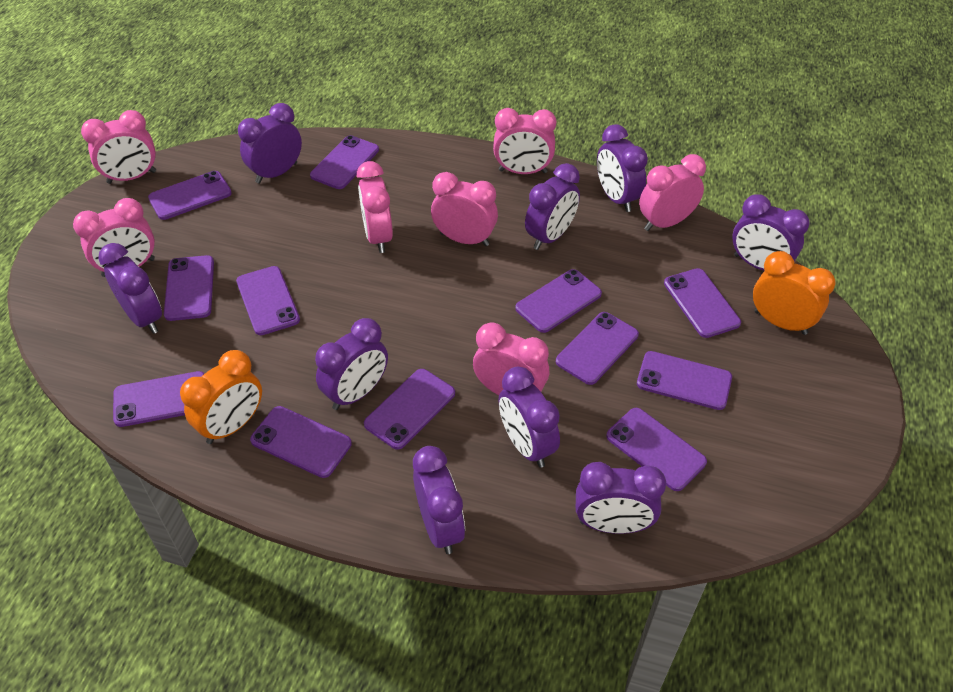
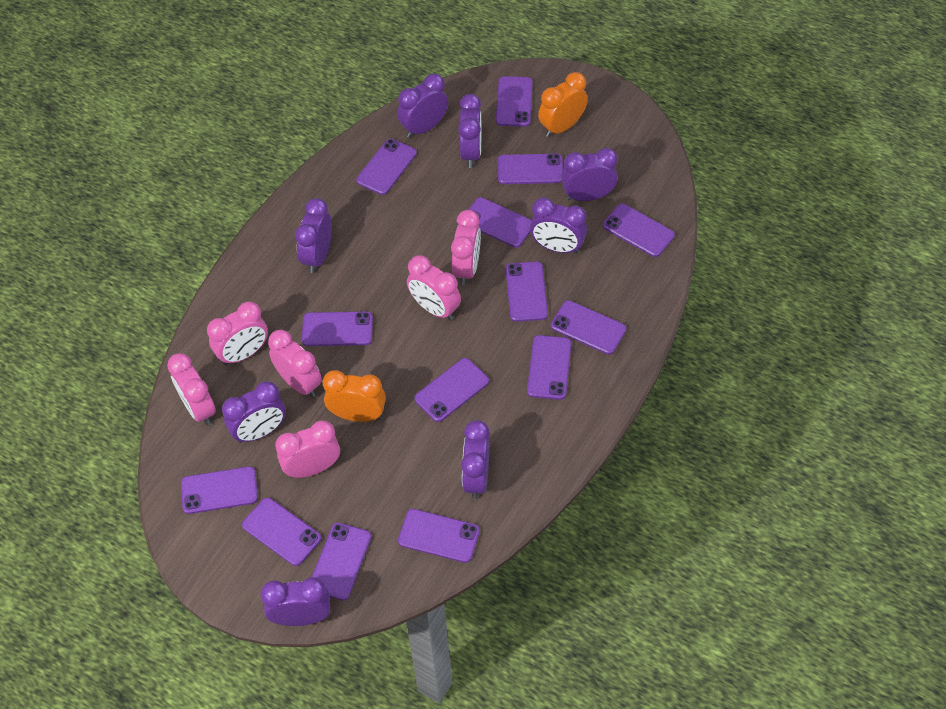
pink clock: [73,198,155,277] [81,110,156,184] [357,161,393,253] [431,172,498,246] [473,322,549,395] [493,108,556,174] [639,154,706,231] = 7 -> [167,353,216,426] [207,301,268,365] [268,330,322,398] [275,420,340,478] [407,255,461,320] [451,210,481,285] = 6
purple clock: [98,243,162,334] [238,103,302,184] [315,318,388,410] [413,446,465,554] [499,367,560,468] [525,163,580,250] [576,462,666,534] [597,124,648,212] [733,194,810,271] = 9 -> [222,381,286,443] [260,577,330,626] [295,198,332,273] [397,74,448,138] [458,94,481,168] [461,420,490,499] [530,198,587,254] [561,148,618,201] = 8
purple phone: [113,371,204,427] [148,171,232,220] [164,255,214,321] [236,266,300,335] [250,406,352,478] [310,135,379,189] [364,369,455,450] [515,269,602,333] [556,312,639,385] [606,408,707,491] [637,351,732,410] [664,268,741,338] = 12 -> [181,466,258,514] [242,497,321,566] [302,311,373,346] [312,522,371,601] [356,139,417,195] [398,509,480,563] [414,358,489,422] [468,197,532,248] [496,76,533,127] [498,154,563,184] [506,261,548,322] [527,335,571,400] [551,300,627,355] [603,203,675,257] = 14

